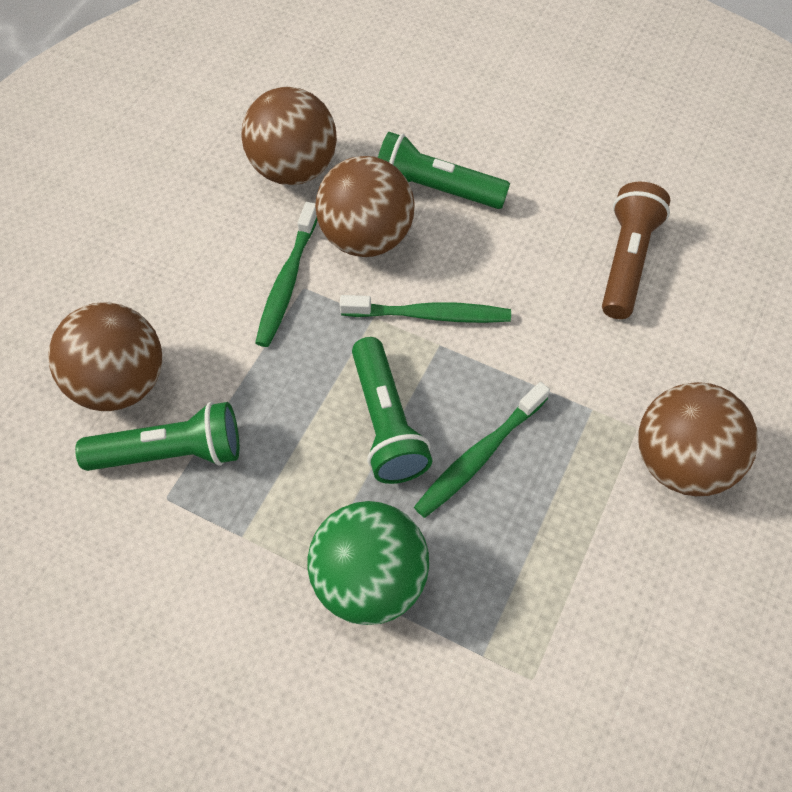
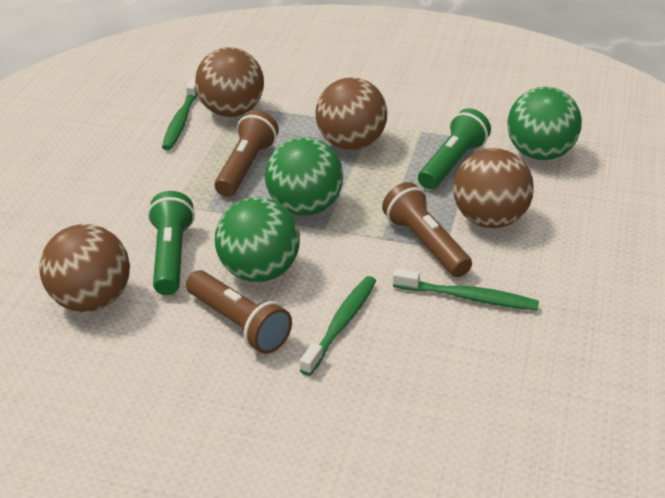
brown flashlight: [602,182,670,319] = 1 -> [186,270,292,354] [214,110,279,197] [382,182,472,277] = 3
green ball: [308,501,429,625] = 1 -> [215,197,300,282] [265,137,343,215] [507,87,582,160] = 3
green flashlight: [75,402,239,471] [352,337,432,484] [378,132,510,209] = 3 -> [148,191,195,295] [418,108,491,189] = 2

